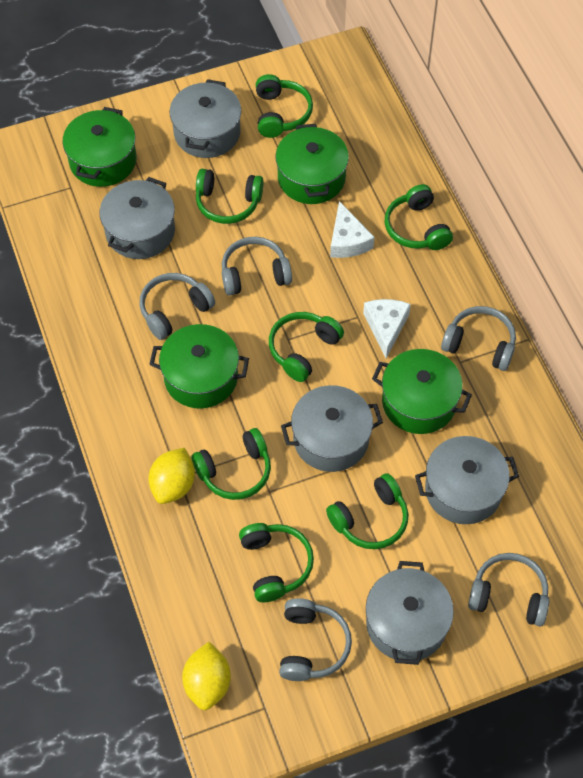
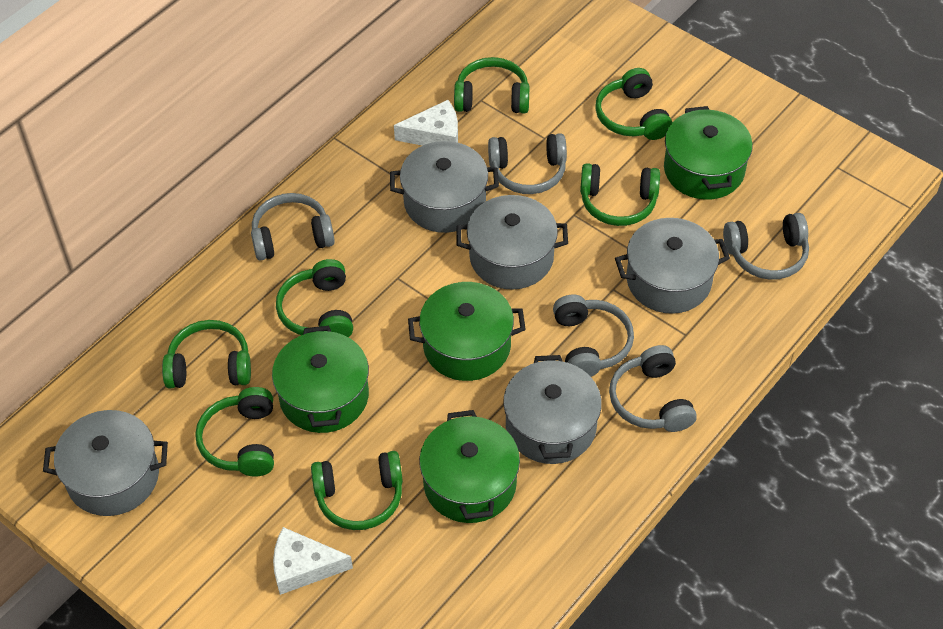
yellow lemon: [149,448,195,504] [182,642,231,710] = 2 -> none = 0

